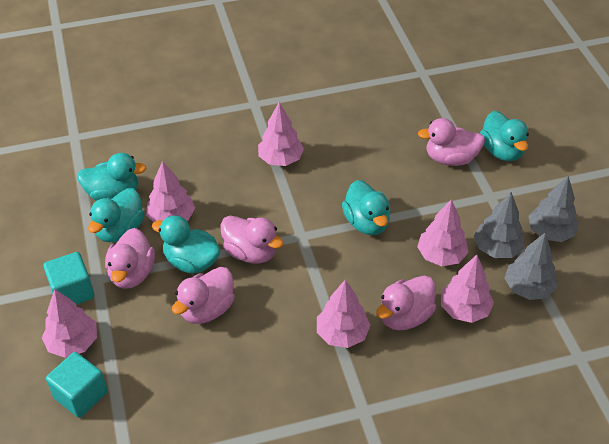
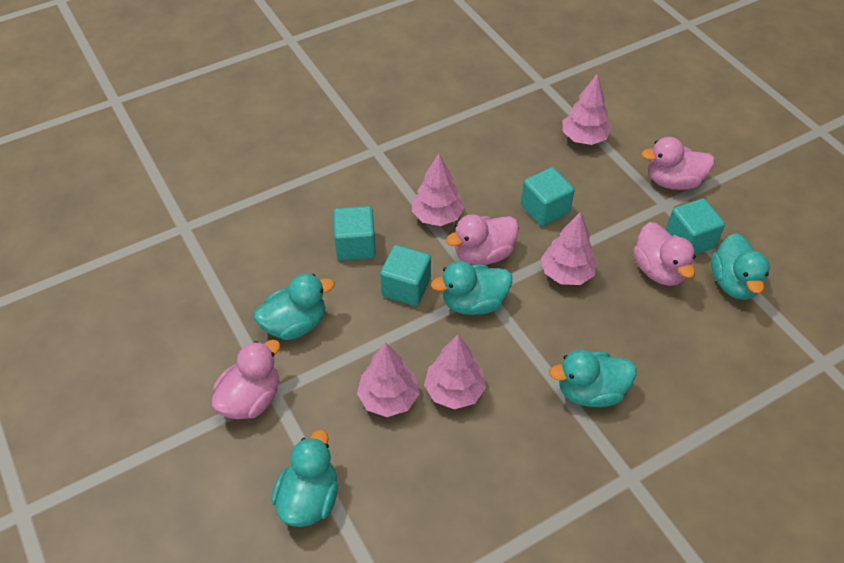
grey tree: [474,192,524,258] [504,233,558,300] [528,176,579,242] = 3 -> none = 0
pink duck: [105,228,155,289] [172,267,235,324] [220,216,284,264] [376,275,436,330] [418,118,485,166] = 5 -> [212,340,280,419] [446,214,519,265] [633,222,696,286] [641,137,715,190] = 4
pink tree: [42,289,97,358] [146,161,195,223] [258,102,304,166] [317,279,370,348] [417,199,469,266] [441,255,494,323] = 6 -> [357,342,419,417] [412,154,465,226] [424,335,486,409] [541,212,597,285] [562,74,612,145] = 5
turquoise cube: [43,252,94,305] [46,352,108,418] = 2 -> [333,206,376,260] [380,245,431,306] [521,167,575,226] [666,198,725,255] = 4

